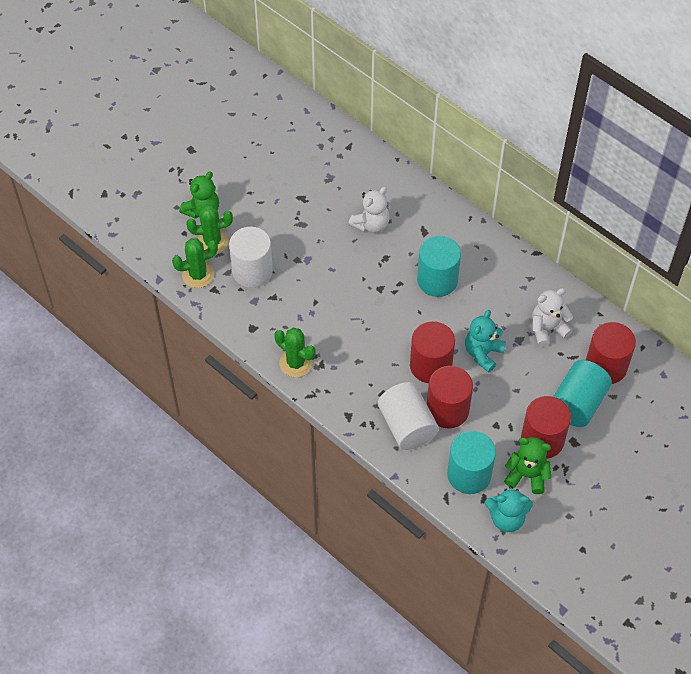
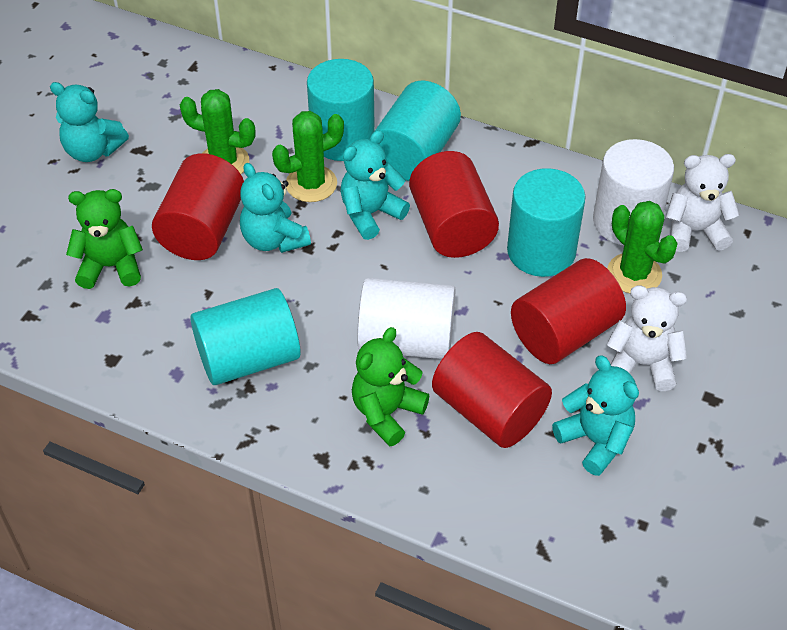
turquoise cylinder: [417,236,461,297] [447,431,496,494] [553,360,612,427] = 3 -> [190,288,301,385] [307,59,375,161] [375,80,461,181] [507,168,586,277] = 4
turquoise teddy bear: [465,310,506,373] [485,486,533,532] = 2 -> [50,82,129,162] [240,163,311,253] [340,130,410,240] [552,355,639,476] = 4

